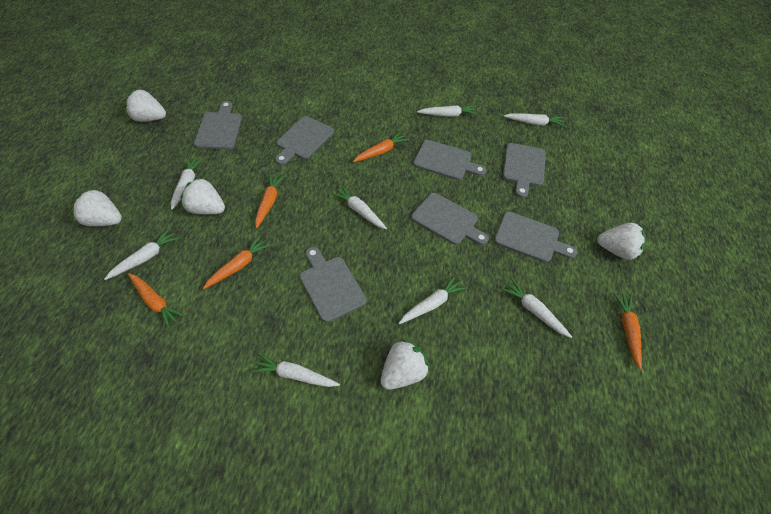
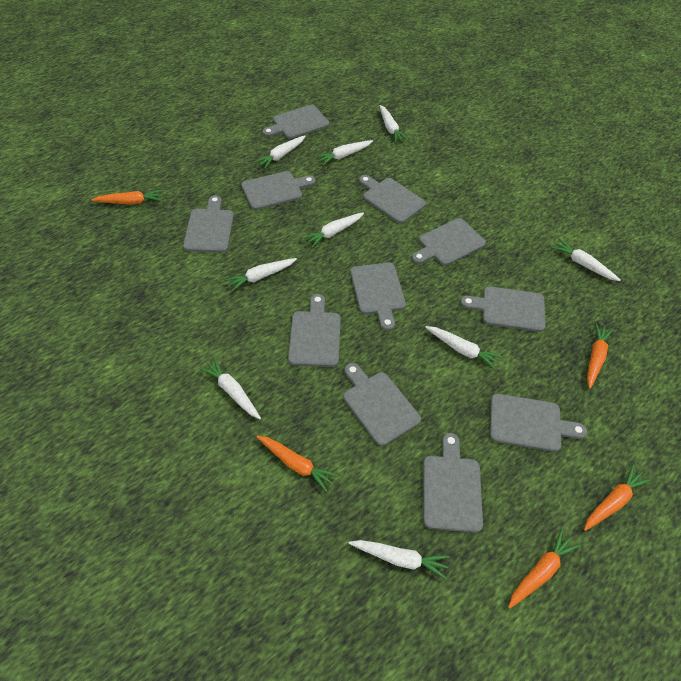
grey cutting board: [194,101,242,149] [275,116,334,165] [299,247,367,322] [411,193,489,245] [413,140,486,180] [494,212,577,262] [503,143,546,198] = 7 -> [183,195,234,253] [241,171,316,210] [262,105,329,139] [288,294,341,367] [343,363,421,446] [350,263,406,331] [359,175,426,223] [412,218,486,266] [423,433,483,533] [460,286,546,332] [490,394,587,452] = 11
white carrot: [104,228,179,280] [171,157,203,210] [251,353,340,387] [331,185,387,229] [399,276,467,324] [417,105,478,117] [501,279,572,338] [504,113,565,127] = 8 -> [199,357,261,419] [225,258,297,291] [255,136,305,169] [303,212,364,248] [316,140,373,165] [348,540,450,579] [379,105,408,143] [425,326,503,370] [552,239,621,281] = 9
white strawberry: [71,188,122,226] [125,89,166,122] [181,177,225,215] [381,339,430,390] [597,223,646,260] = 5 -> none = 0

